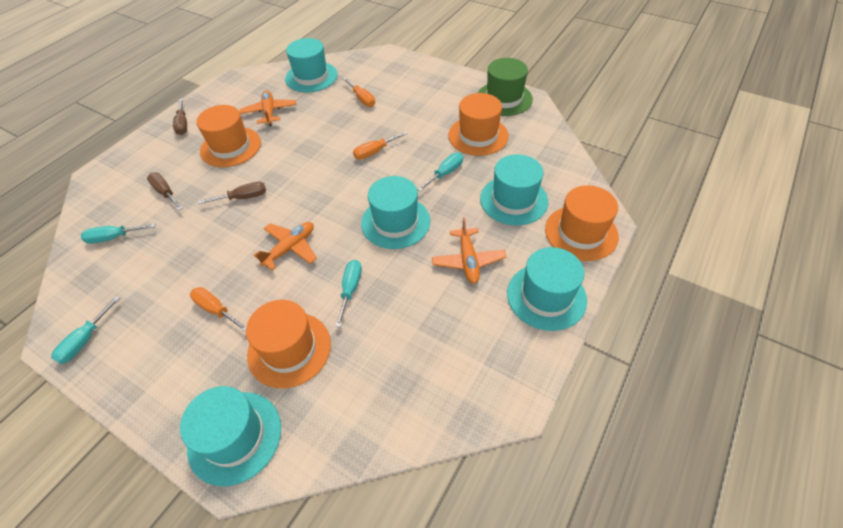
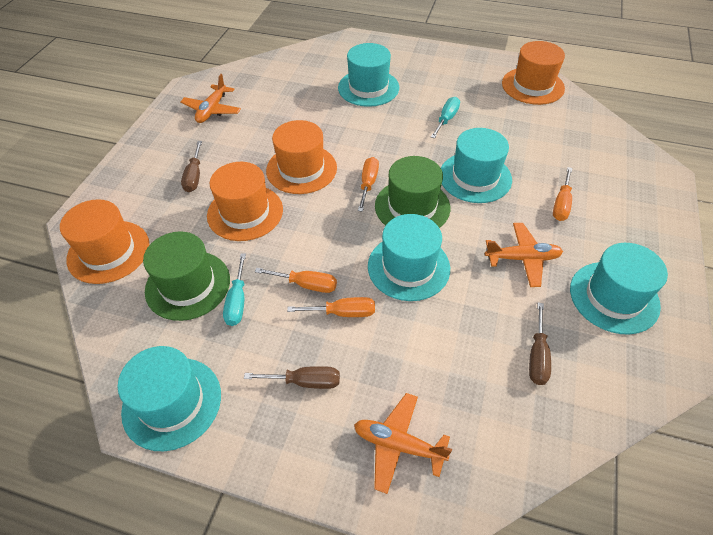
green hat: [478,58,533,116] = 1 -> [143,232,230,321] [375,156,450,228] = 2
orange screwdriver: [190,287,247,332] [343,77,375,107] [353,131,408,160] = 3 -> [255,268,337,293] [287,297,375,317] [358,157,379,212] [553,167,572,221] = 4
turquoise screwdriver: [51,296,120,364] [81,224,155,244] [335,260,362,327] [417,153,463,191] = 4 -> [223,253,246,326] [431,97,460,138] = 2

